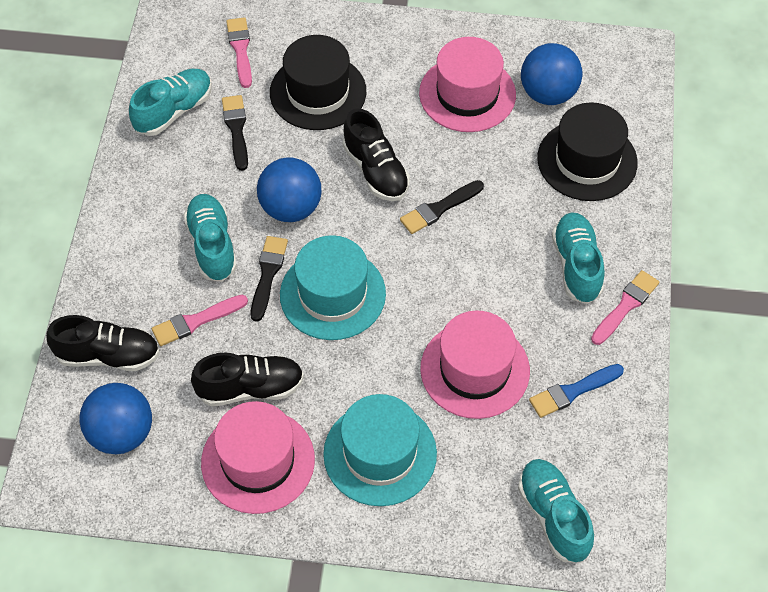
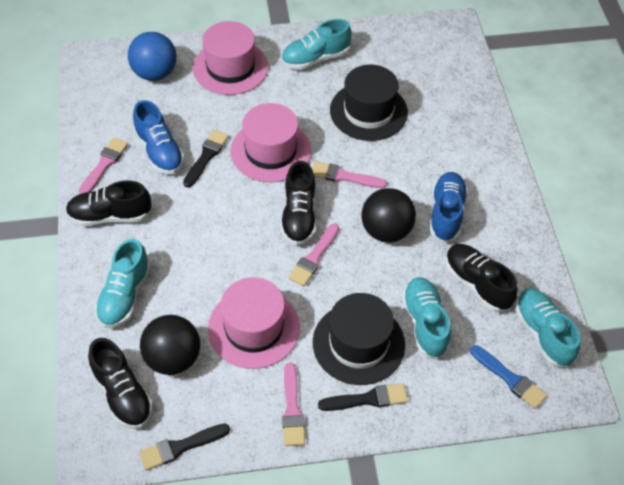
black ball: none = 0 -> [140,315,200,375] [361,188,416,243] = 2
black shoe: [46,315,160,371] [191,353,304,406] [343,109,410,201] = 3 -> [66,181,151,226] [88,338,153,429] [281,161,316,245] [445,244,518,312] = 4
blue ball: [79,383,152,454] [257,157,321,222] [521,43,583,105] = 3 -> [128,32,177,81] = 1
blue shoe: none = 0 -> [133,100,184,174] [430,172,468,242] = 2
pink brush: [152,295,248,346] [226,17,252,88] [591,270,659,345] = 3 -> [79,138,128,194] [282,363,305,446] [289,224,339,286] [312,161,387,188] = 4
turquoise hat: [280,235,386,340] [323,394,437,506] = 2 -> none = 0

